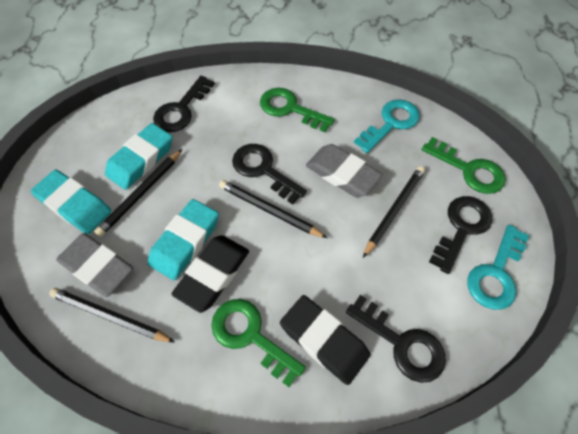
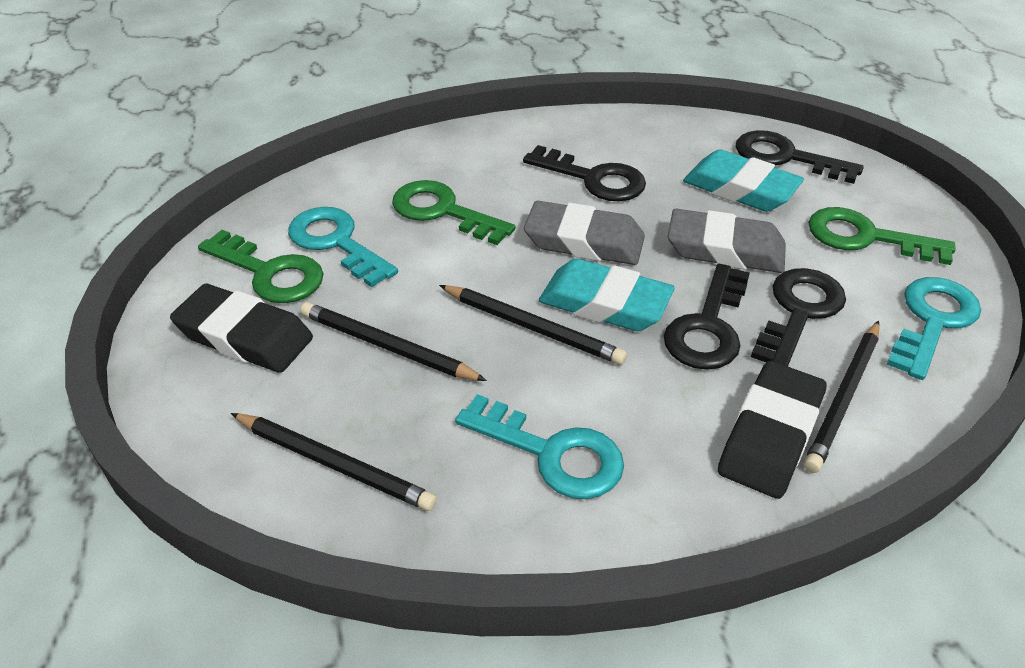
turquoise eraser: [31,170,112,234] [105,123,173,190] [148,199,219,280] = 3 -> [539,259,675,331] [683,149,804,212] = 2
turquoise key: [354,100,420,153] [467,225,529,310] = 2 -> [288,207,398,287] [455,394,624,499] [887,277,981,380] = 3

